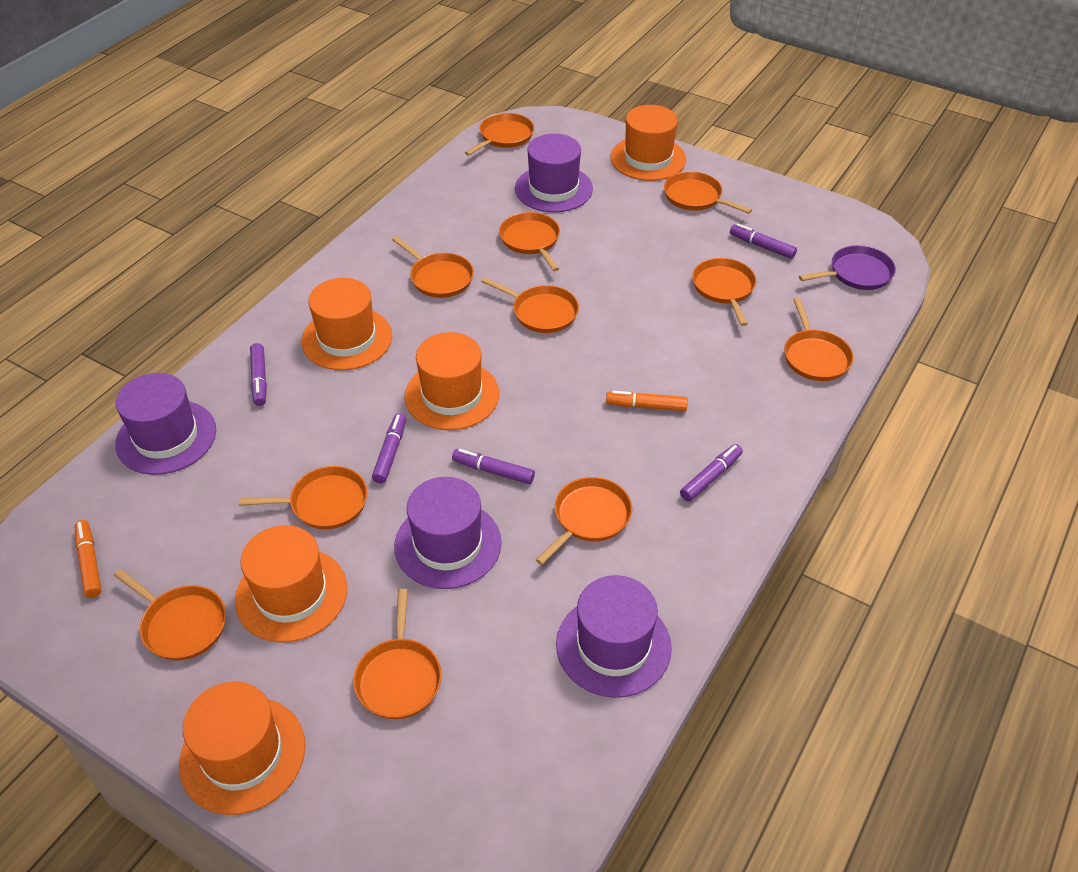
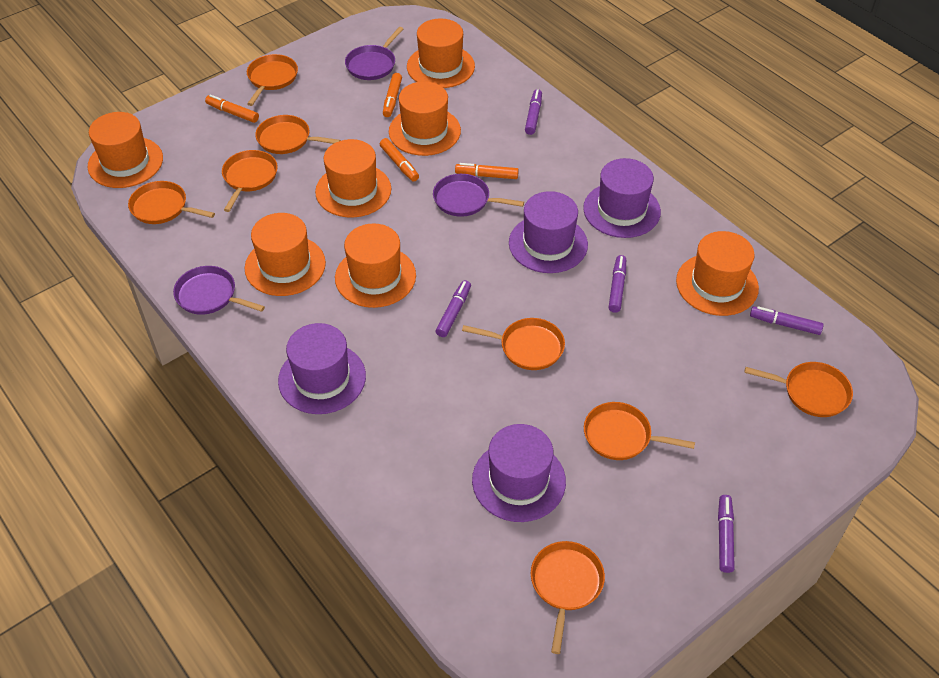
orange hat: [179,682,305,815] [235,525,347,643] [302,278,392,370] [404,332,499,430] [611,105,686,181] = 5 -> [88,112,163,188] [245,213,326,296] [315,139,391,218] [335,223,416,308] [389,81,461,156] [407,19,475,88] [676,231,759,316] = 7
orange marker: [74,520,101,598] [606,391,688,411] = 2 -> [205,95,259,123] [380,138,419,181] [383,73,402,117] [455,163,519,179] = 4
orange pan: [114,569,226,660] [239,466,368,529] [354,589,442,719] [392,236,474,298] [465,113,534,156] [481,277,579,333] [499,212,560,271] [536,477,632,565] [664,171,752,214] [692,258,756,326] [784,298,853,381] = 11 -> [128,181,215,224] [222,150,278,212] [247,54,298,106] [255,115,341,154] [462,318,565,370] [531,541,605,654] [584,402,695,460] [744,362,853,417] = 8
purple pan: [799,245,896,290] = 1 -> [173,266,265,315] [345,27,403,80] [433,174,524,217] = 3

